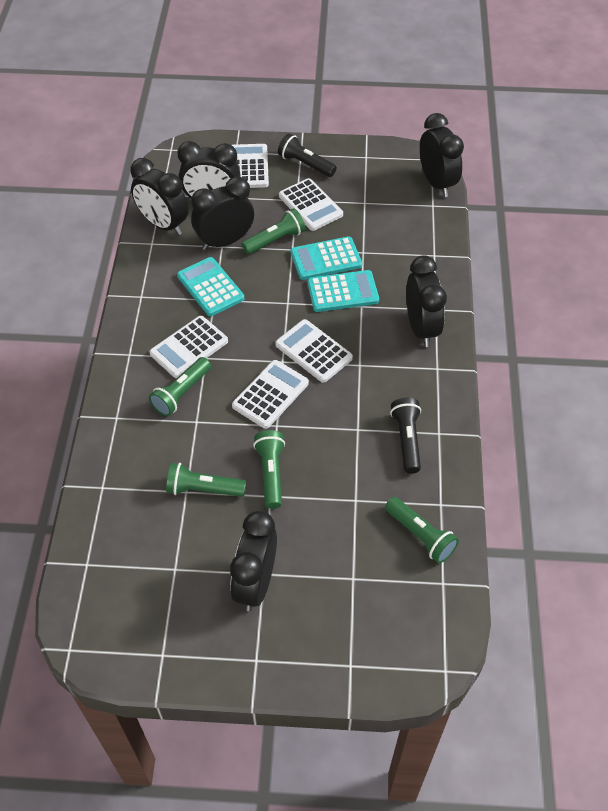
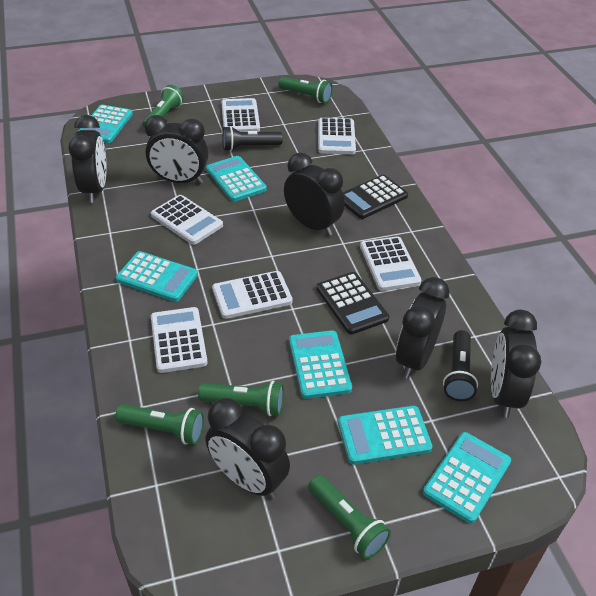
black calculator: none = 0 -> [316,272,389,335] [342,175,408,219] = 2
turquoise calculator: [177,257,244,316] [290,236,362,280] [307,270,379,312] = 3 -> [78,105,133,143] [116,251,198,302] [206,156,267,202] [289,330,352,399] [338,406,433,464] [423,432,511,524] = 6
white calculator: [150,316,228,378] [232,144,269,188] [232,360,309,429] [275,319,353,383] [279,178,343,231] = 5 -> [151,195,223,245] [151,307,208,373] [212,271,293,319] [221,98,260,132] [318,118,356,154] [360,236,421,291] = 6

